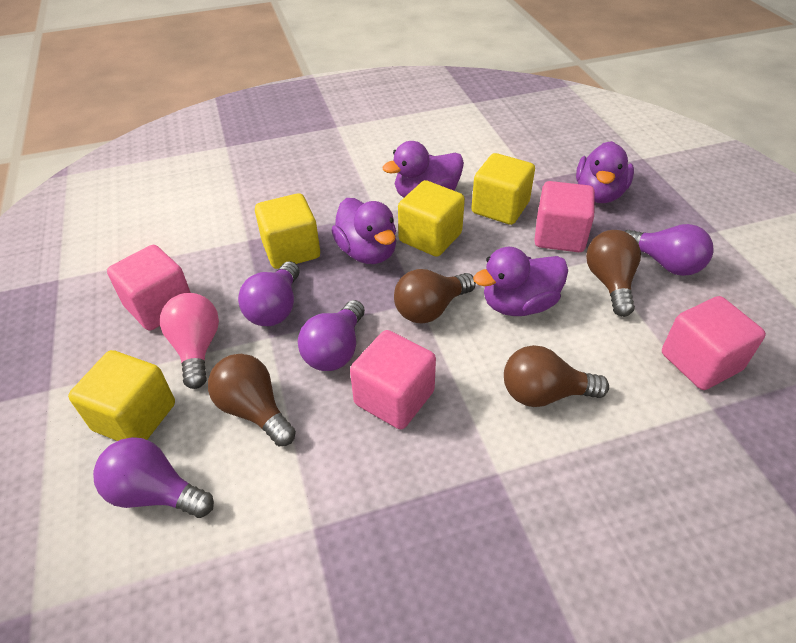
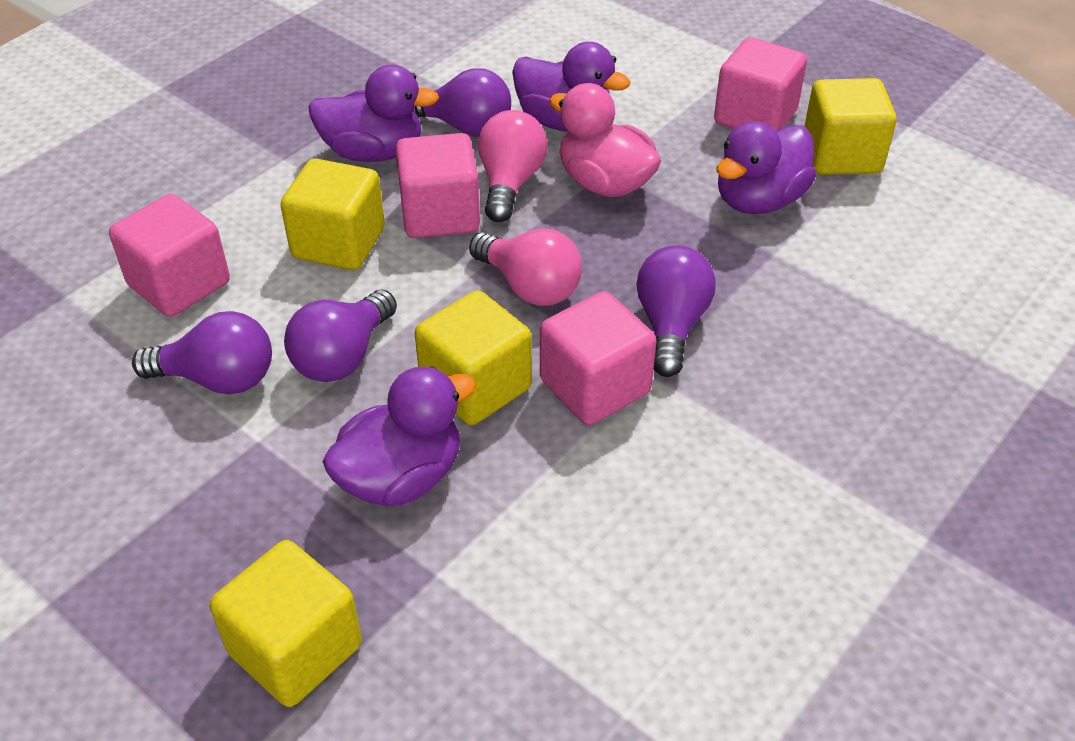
brown light bulb: [208,354,296,446] [394,269,476,324] [504,345,609,407] [586,230,641,317] = 4 -> none = 0
pink duck: none = 0 -> [549,83,661,197] = 1
pink light bulb: [160,293,219,389] = 1 -> [469,229,582,306] [478,110,548,222] = 2

